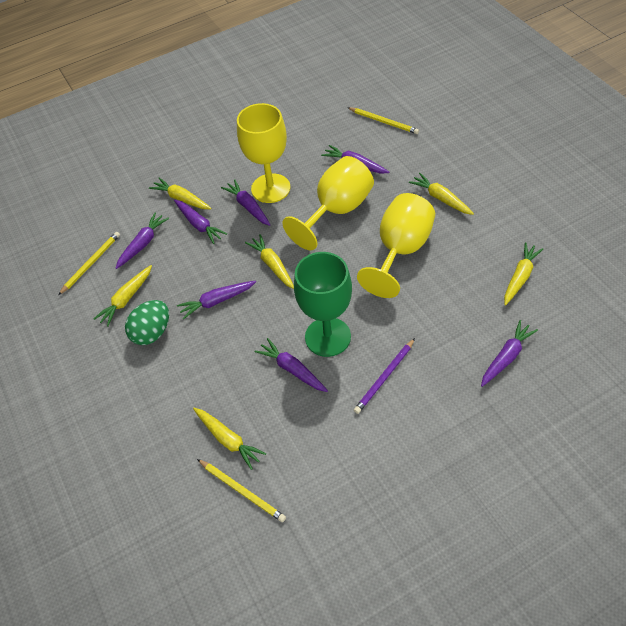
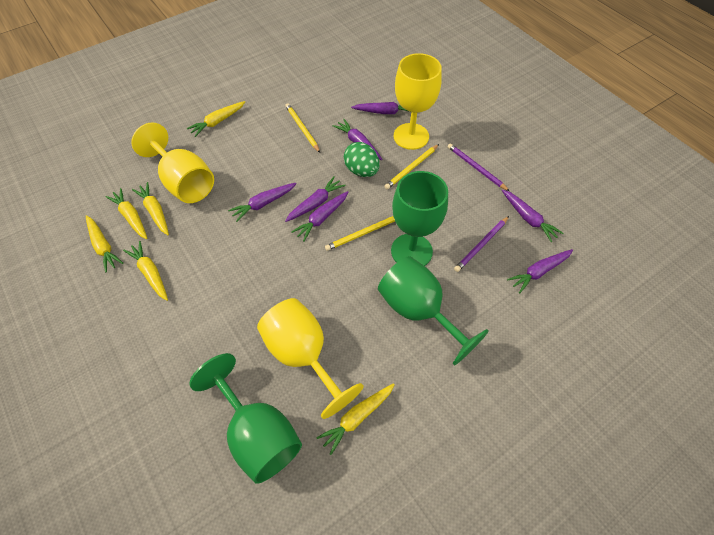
green goblet: [294,252,352,357] = 1 -> [189,353,302,484] [378,256,489,365] [391,171,448,266] = 3
purple pencil: [354,338,415,414] = 1 -> [448,143,509,191] [454,216,509,272] = 2

